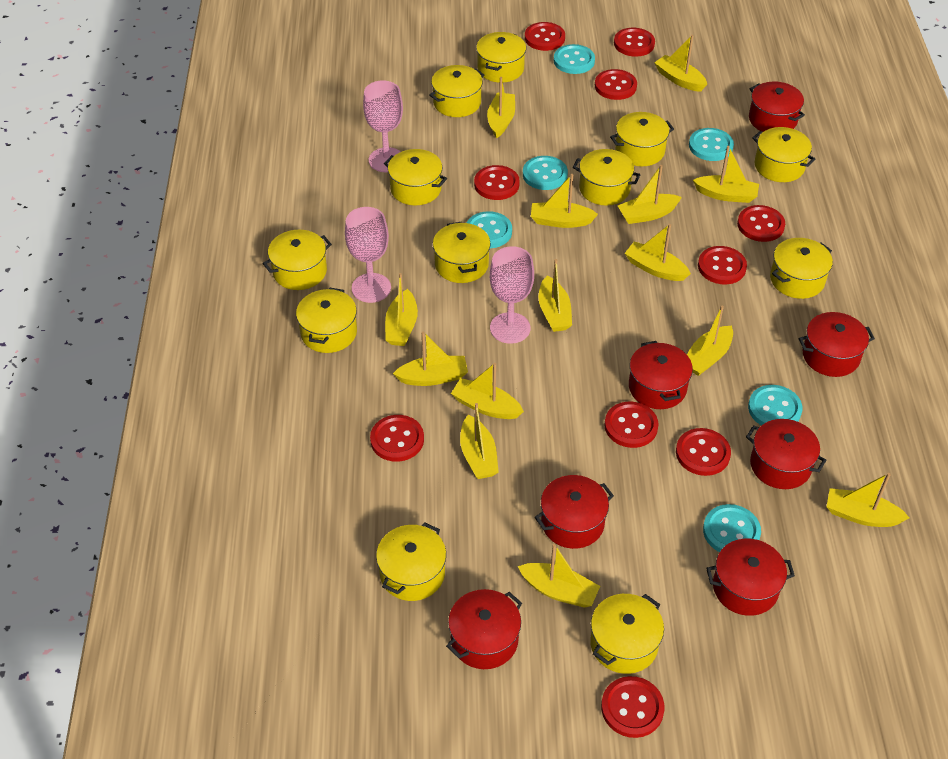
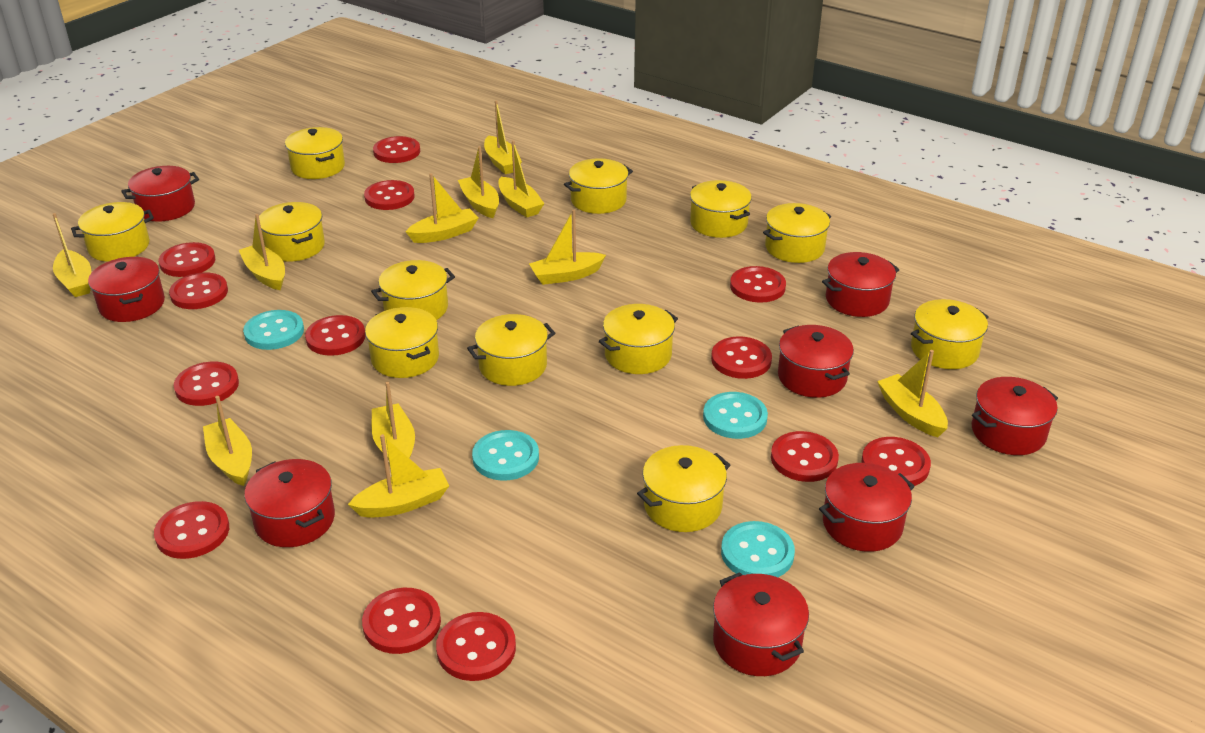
pink goblet: [345,207,391,303] [363,80,403,172] [490,246,534,344] = 3 -> none = 0
red button: [370,415,424,462] [474,165,520,200] [525,22,565,51] [595,69,637,100] [601,676,665,738] [604,402,659,448] [614,28,655,57] [676,428,731,476] [698,246,747,284] [737,205,785,242] = 10 -> [154,501,229,559] [159,242,215,277] [169,273,228,309] [174,362,239,406] [305,315,366,356] [362,588,441,654] [364,180,415,210] [373,136,420,163] [436,612,516,681] [711,336,772,379] [730,266,786,303] [771,431,839,482] [862,437,931,486] = 13
red pot: [446,589,522,669] [535,475,614,549] [629,341,693,409] [706,539,795,616] [746,419,826,489] [749,82,805,132] [799,312,875,377] = 7 -> [88,257,165,322] [121,166,199,222] [244,459,335,547] [713,572,809,676] [778,325,854,398] [819,463,915,552] [822,252,899,317] [972,377,1058,455] = 8
turquoise button: [467,211,512,248] [523,156,568,190] [554,44,595,74] [689,128,734,161] [703,504,761,552] [748,385,802,426] = 6 -> [243,310,304,350] [472,430,539,481] [703,392,768,439] [721,521,795,577] = 4
yellow boat: [385,273,418,346] [393,332,468,386] [451,363,524,419] [460,403,499,479] [487,77,515,138] [518,544,600,608] [531,174,598,228] [538,259,572,332] [618,165,682,224] [625,224,691,281] [654,35,707,92] [687,305,733,376] [693,146,759,203] [827,473,910,527] = 14 -> [53,213,91,297] [203,396,252,486] [239,214,285,290] [348,434,449,518] [372,382,415,460] [406,173,478,243] [458,146,499,218] [484,100,522,174] [498,140,545,218] [529,210,606,285] [877,350,948,437] = 11

